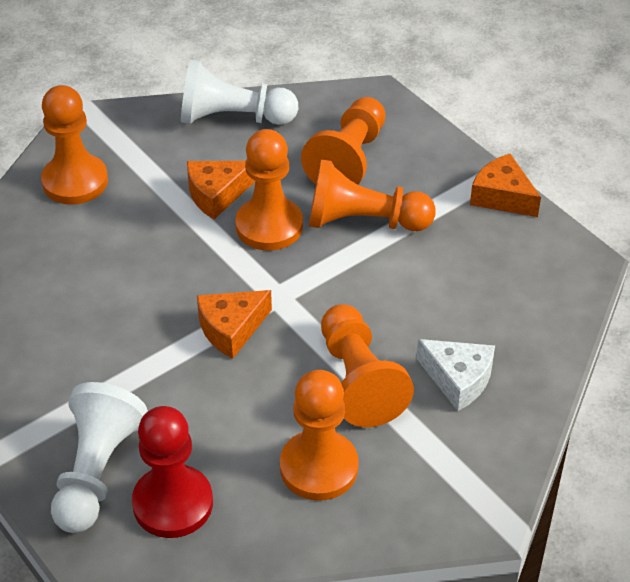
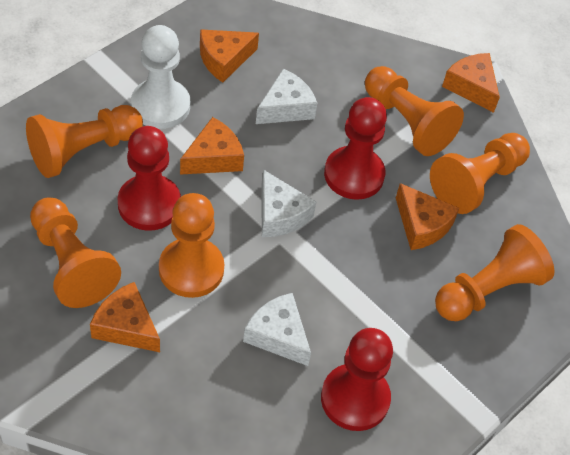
orange cheese: [187,161,255,219] [197,290,272,359] [470,154,541,217] = 3 -> [90,282,160,352] [180,117,244,175] [200,29,259,83] [396,183,459,250] [442,53,500,113] = 5
red pawn: [132,406,213,538] = 1 -> [118,126,181,231] [321,328,393,431] [324,97,387,200] = 3
white cheese: [416,339,495,411] = 1 -> [243,293,311,366] [256,68,317,124] [261,170,316,237] = 3
white pawn: [51,382,148,533] [181,59,298,125] = 2 -> [131,25,190,129] = 1

